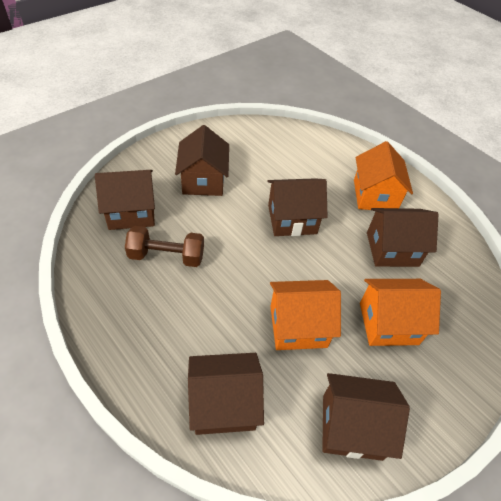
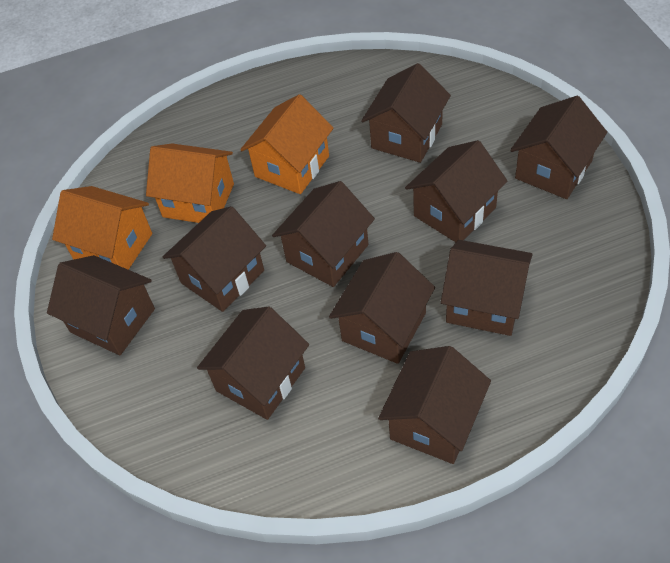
brown dumbbell: [125,226,204,267] = 1 -> none = 0
brown house: [95,170,155,230] [175,125,229,196] [188,353,264,435] [268,178,328,236] [322,373,410,461] [367,208,439,267] = 6 -> [47,255,155,355] [163,206,266,312] [197,307,309,420] [272,181,375,287] [329,252,435,364] [361,63,451,163] [378,346,491,464] [405,140,508,242] [441,240,533,336] [510,96,607,199] = 10

